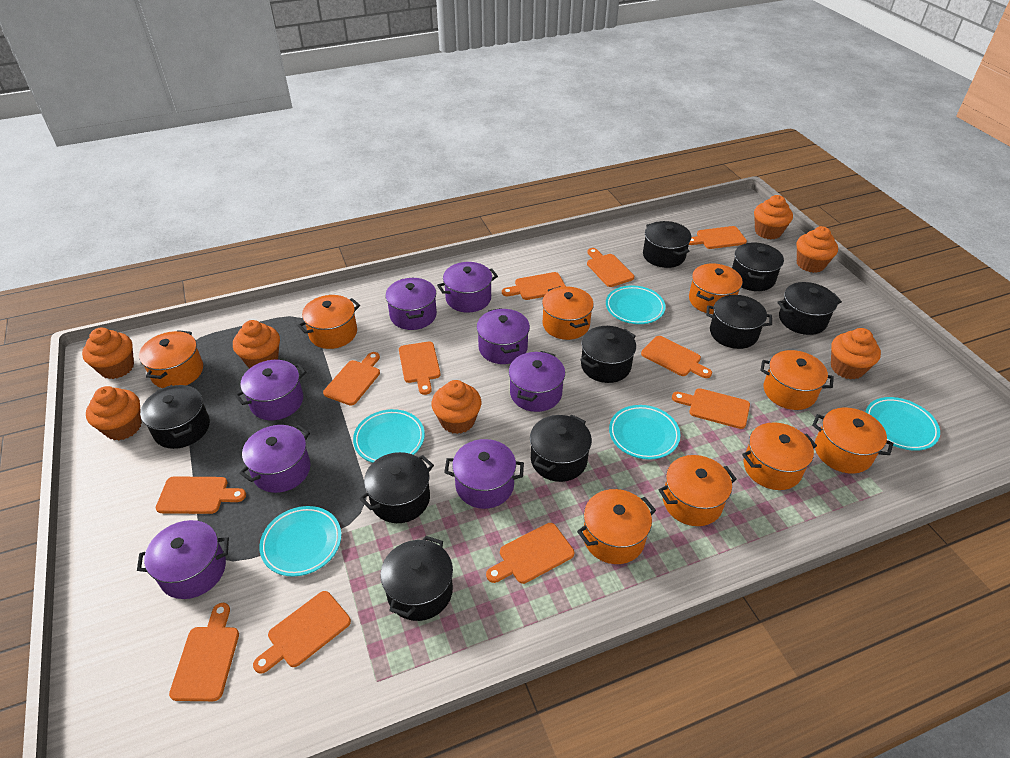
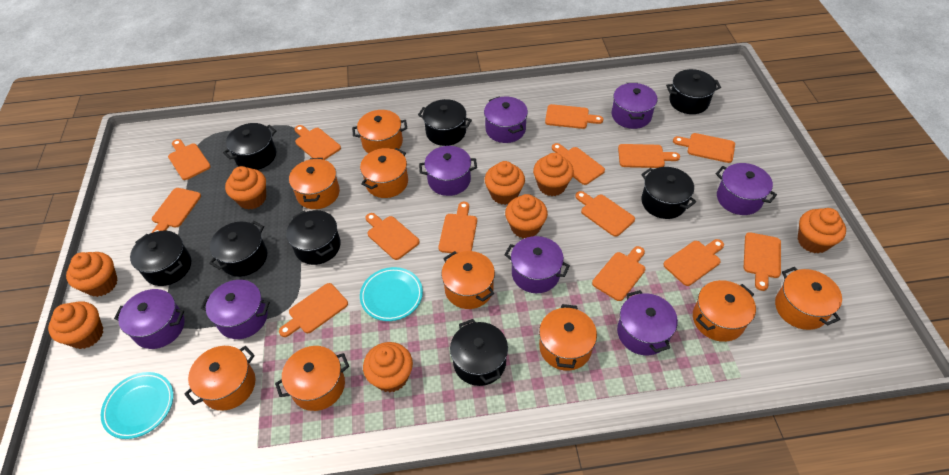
black pot: [140,385,210,449] [360,452,434,523] [380,536,453,621] [530,414,592,482] [580,326,636,383] [643,221,691,268] [706,295,772,349] [732,243,784,291] [777,282,842,335] = 9 -> [130,231,191,286] [209,221,267,277] [223,123,276,170] [286,210,341,265] [418,99,472,146] [450,319,508,386] [641,167,696,219] [666,69,721,114] = 8
orange cupcake: [82,328,134,379] [86,386,142,440] [233,320,280,368] [431,380,481,434] [754,195,793,239] [796,226,838,273] [831,328,881,380] = 7 -> [48,301,103,349] [66,252,118,297] [225,166,266,210] [363,342,413,392] [485,161,525,205] [505,194,548,238] [533,153,574,196] [797,208,846,254] = 8
orange cutting board: [156,476,246,514] [169,603,239,701] [253,591,351,674] [323,352,380,406] [399,342,441,395] [486,523,574,584] [502,272,566,300] [587,248,634,287] [641,336,712,378] [672,388,750,429] [689,226,747,249] = 11 -> [152,188,201,233] [168,139,211,180] [279,283,348,337] [295,125,341,160] [365,213,420,260] [438,202,477,253] [545,104,603,129] [552,143,605,185] [575,191,635,237] [592,246,645,301] [618,144,680,168] [663,239,724,286] [673,133,735,163] [744,232,781,291] = 14
turquoise plate: [259,506,341,576] [353,409,425,463] [606,285,666,324] [609,405,681,460] [866,397,940,451] = 5 -> [101,372,174,439] [360,267,423,321] = 2

